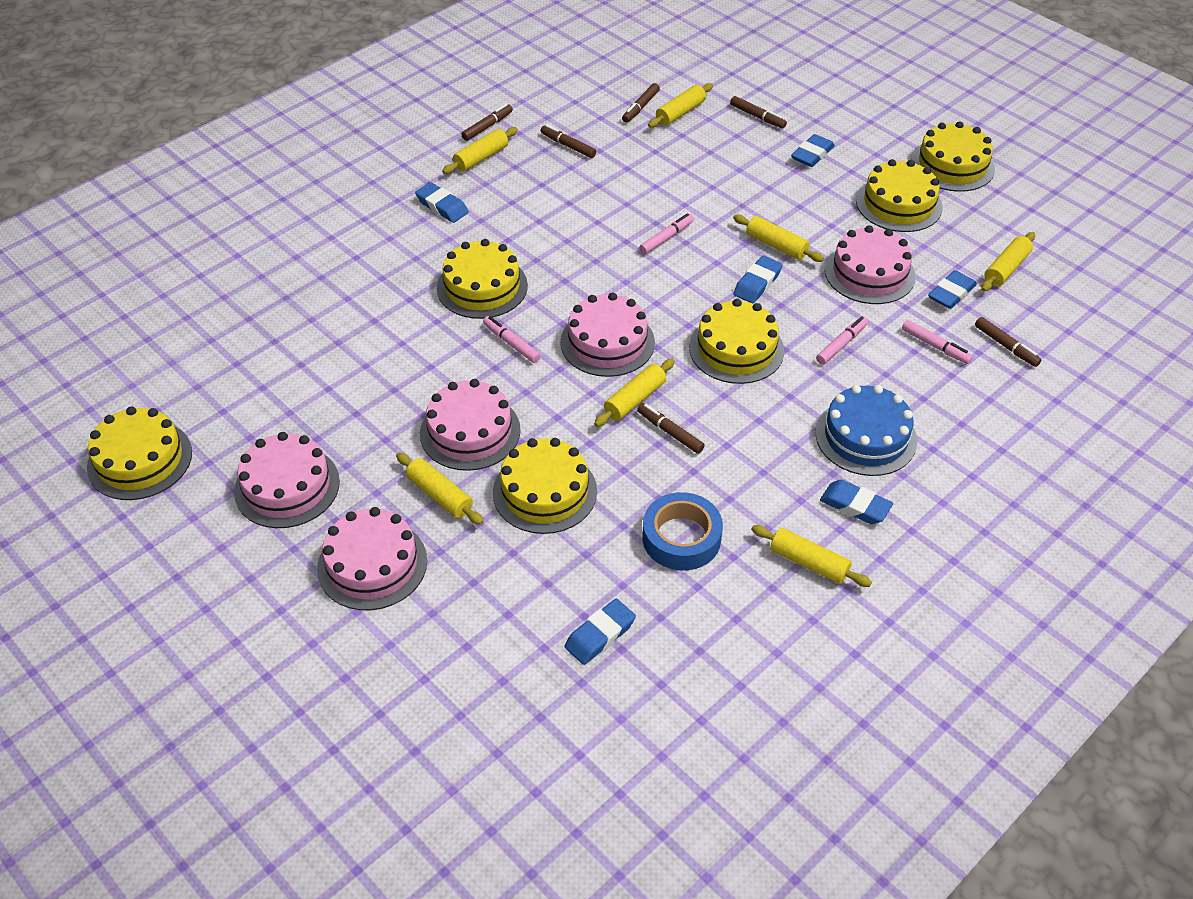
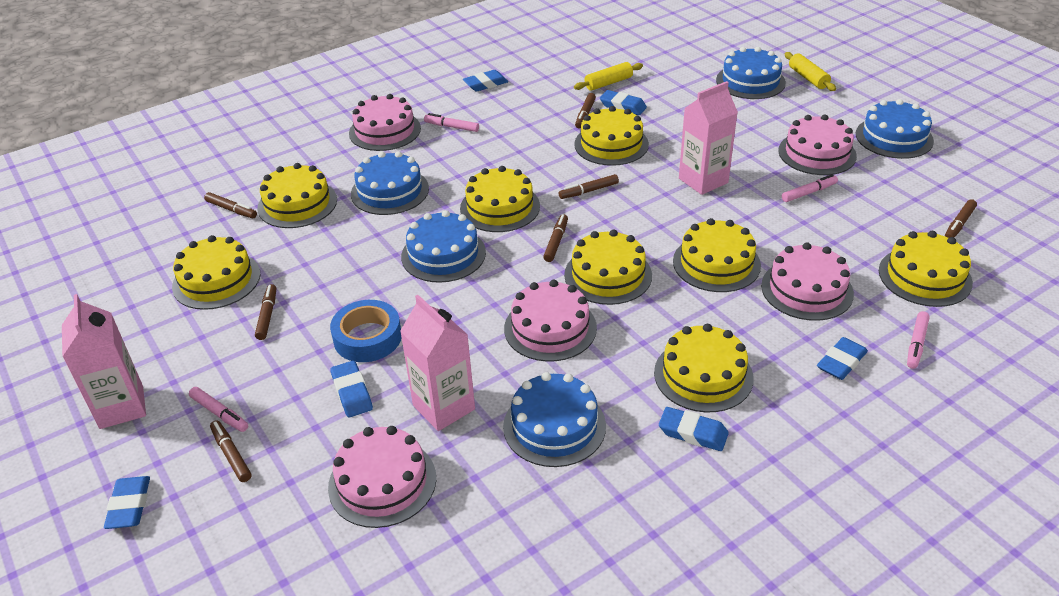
blue cake: [816,385,917,476] = 1 -> [351,151,429,215] [401,210,486,283] [503,372,606,467] [716,47,786,99] [856,99,934,159] = 5
brown marker: [461,104,513,141] [541,125,596,158] [622,83,660,123] [637,403,705,454] [730,96,787,128] [975,317,1041,367] = 6 -> [204,192,257,218] [210,420,252,482] [255,284,276,340] [543,214,568,262] [559,174,619,199] [575,93,596,128] [945,199,977,238] = 7
pink carton: none = 0 -> [62,294,146,429] [400,295,475,431] [679,81,738,195] = 3
yellow cake: [87,407,192,500] [437,239,528,319] [493,438,597,534] [689,299,784,384] [856,159,943,232] [911,121,995,192] = 6 -> [172,235,260,310] [257,163,337,228] [460,166,540,232] [564,230,652,305] [574,106,649,166] [654,324,754,412] [673,218,761,292] [879,231,973,307] = 8
yellow rolling pin: [396,453,483,525] [442,127,518,174] [594,359,675,427] [648,83,713,128] [733,214,824,262] [751,525,872,587] [981,232,1035,291] = 7 -> [574,62,643,91] [785,52,836,91] = 2

